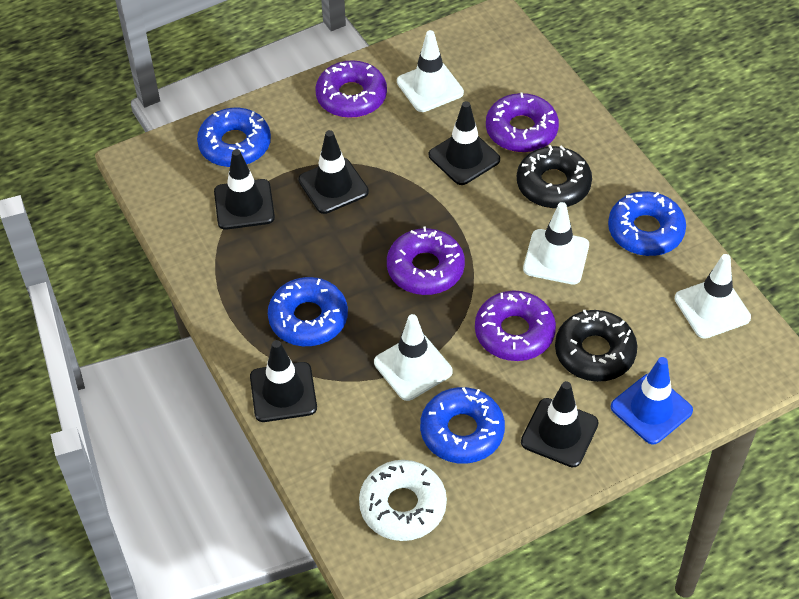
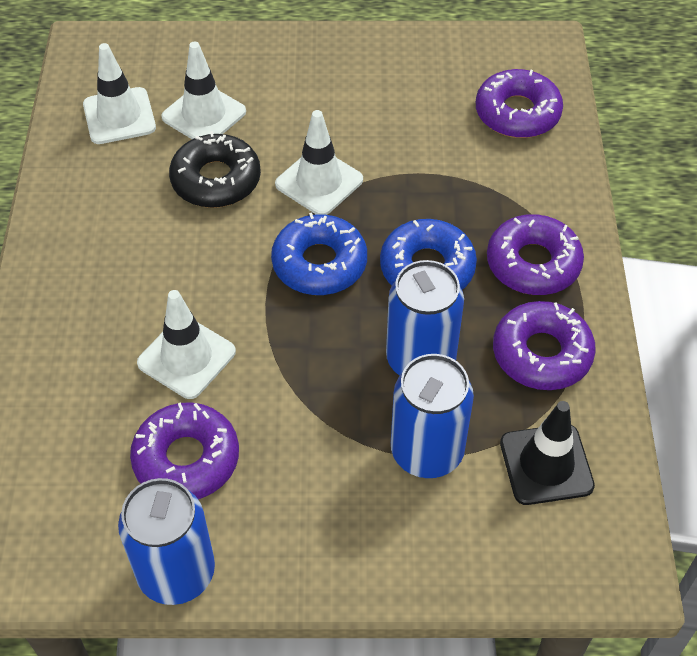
black donut: [517,145,592,208] [555,310,637,382] = 2 -> [169,131,261,208] = 1
black traffic cone: [214,149,275,230] [250,340,317,422] [298,130,369,214] [429,101,500,185] [521,381,599,468] = 5 -> [500,401,595,505] = 1
blue can: none = 0 -> [118,478,215,605] [386,260,464,376] [391,354,474,478] = 3
blue donut: [197,108,271,167] [268,277,348,346] [420,387,505,464] [608,191,686,256] = 4 -> [271,212,367,295] [380,219,477,290] = 2
blue traffic cone: [611,357,693,445] = 1 -> none = 0
white donut: [359,460,447,541] = 1 -> none = 0

